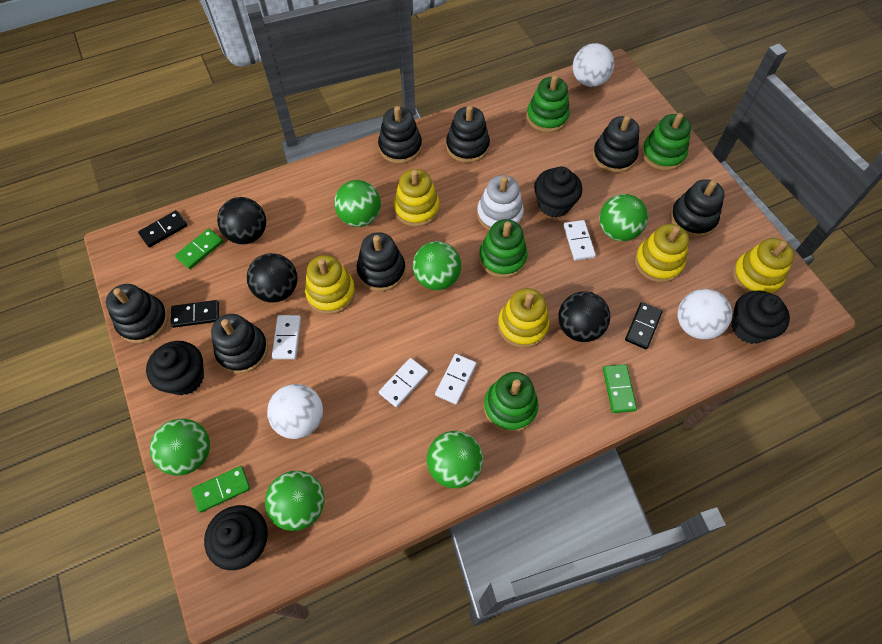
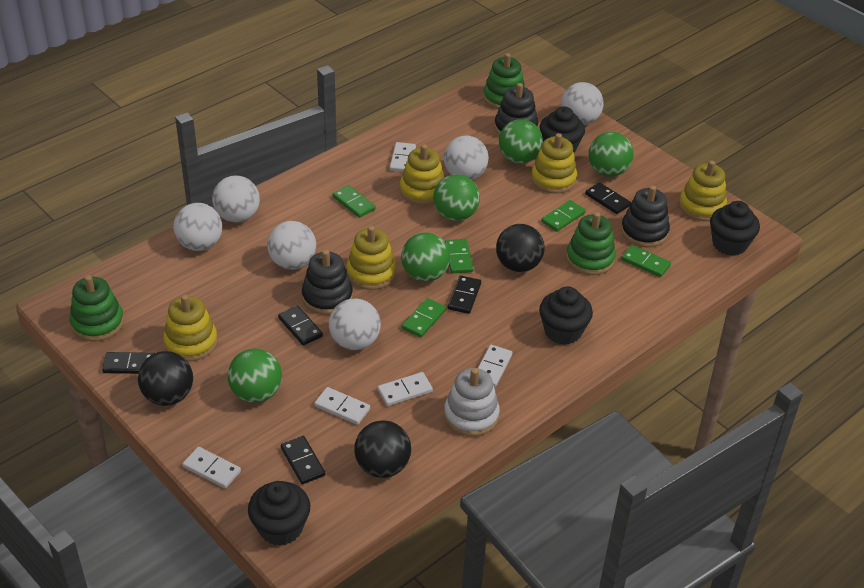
black domino: [138,210,187,248] [171,300,219,328] [625,302,662,349] = 3 -> [102,352,155,374] [278,305,323,346] [281,436,325,484] [448,276,481,314] [585,182,631,214] = 5
black stacking toy: [106,284,168,343] [211,314,268,374] [357,232,406,291] [378,106,422,164] [446,105,490,163] [593,115,639,173] [670,179,725,237] = 7 -> [302,250,353,315] [494,83,538,136] [621,185,670,247] = 3
green ball: [150,419,210,476] [265,471,324,531] [334,180,381,227] [413,241,461,290] [427,431,483,488] [599,194,648,241] = 6 -> [228,349,282,403] [401,233,450,282] [433,174,480,221] [499,119,543,164] [589,132,633,177] = 5
green domino: [175,228,223,269] [191,466,250,513] [603,364,637,413] = 3 -> [333,185,376,218] [402,298,446,338] [445,239,473,274] [541,200,586,232] [621,245,671,277] = 5
green stacking toy: [479,219,528,278] [484,372,538,432] [526,75,570,133] [642,113,691,171] = 4 -> [70,275,124,341] [483,53,525,109] [566,212,616,275] = 3
white ball: [267,384,323,439] [573,43,614,87] [678,289,732,340] = 3 -> [174,203,222,251] [212,175,260,223] [267,221,316,270] [329,298,381,350] [444,136,489,180] [561,82,603,125] = 6
white domino: [272,315,301,359] [379,358,428,407] [435,354,476,405] [564,220,596,261] = 4 -> [183,447,241,488] [314,387,370,425] [378,372,433,406] [390,142,416,172] [478,345,513,387] = 5

